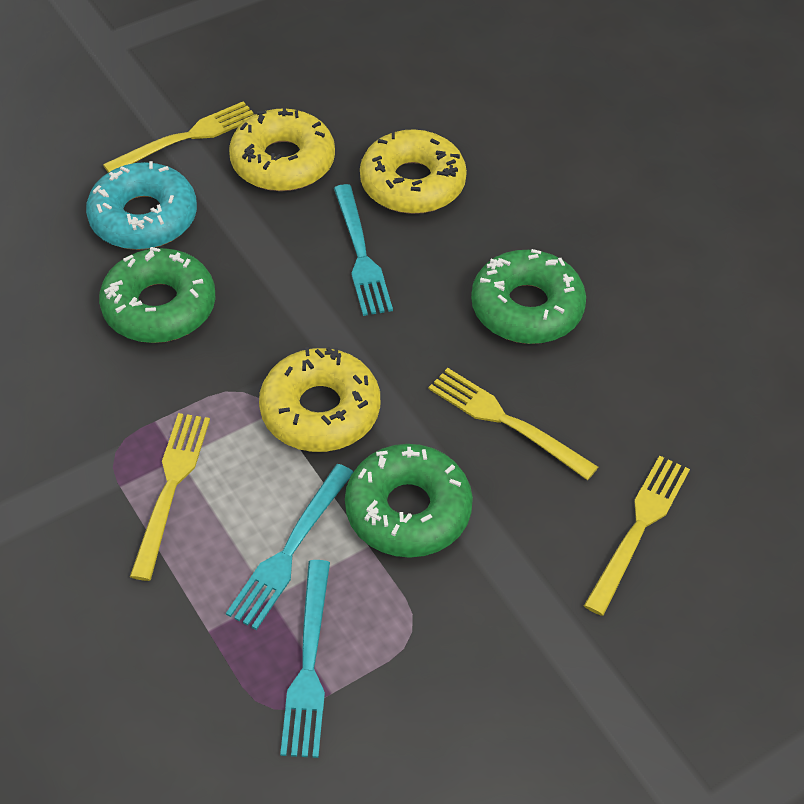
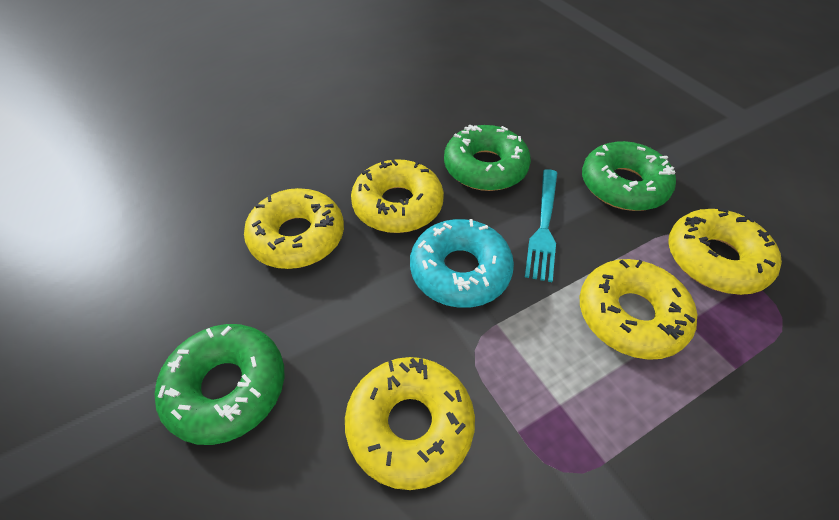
turquoise fork: [226,464,353,630] [280,560,330,758] [334,184,393,316] = 3 -> [525,169,557,282] = 1
yellow donut: [229,108,335,191] [259,347,380,452] [360,129,467,214] = 3 -> [244,188,344,269] [345,357,475,490] [351,159,444,233] [580,259,697,360] [668,208,782,295] = 5
yellow fork: [103,101,255,173] [130,413,210,581] [428,368,598,480] [584,455,690,616] = 4 -> none = 0

